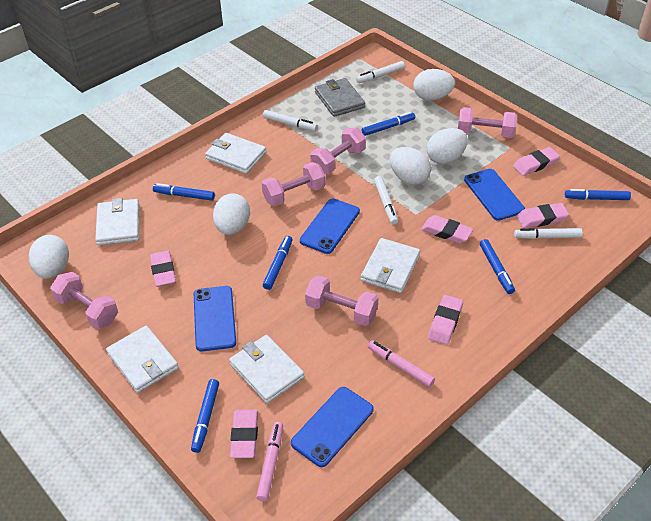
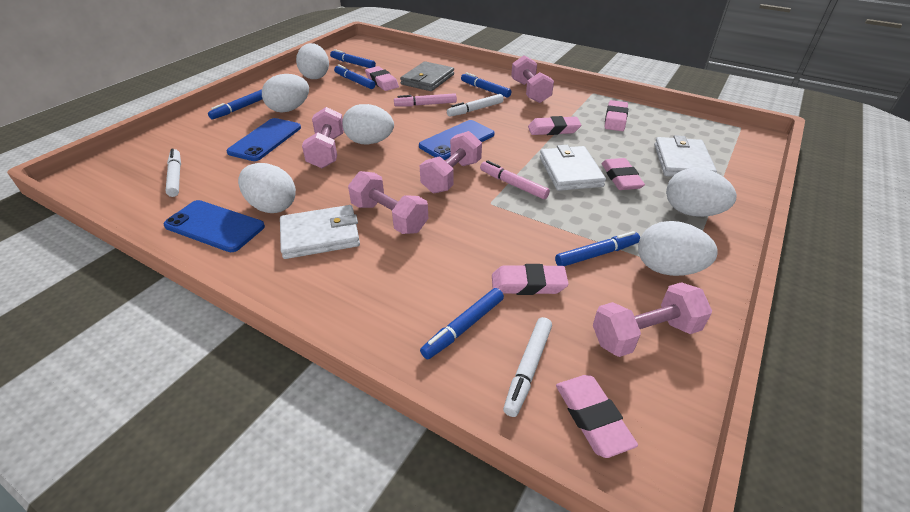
blue phone: [194,286,236,351] [291,387,374,467] [300,199,360,254] [464,169,525,221] = 4 -> [164,200,265,252] [227,118,301,161] [419,120,495,160] = 3
white egg: [29,235,69,279] [213,193,250,235] [390,147,431,185] [413,69,455,101] [427,128,468,164] = 5 -> [238,163,296,213] [262,74,309,112] [296,43,329,79] [342,104,394,144] [638,221,718,276] [666,168,737,217] = 6
white marker: [263,110,317,131] [356,61,405,83] [374,176,398,225] [514,228,583,239] = 4 -> [166,148,181,197] [447,94,504,117] [503,317,552,417] = 3
white wallet: [95,198,139,245] [106,326,179,393] [205,133,267,174] [229,335,305,403] [361,238,420,293] = 5 -> [280,205,360,259] [540,145,606,191] [654,135,717,177] = 3

